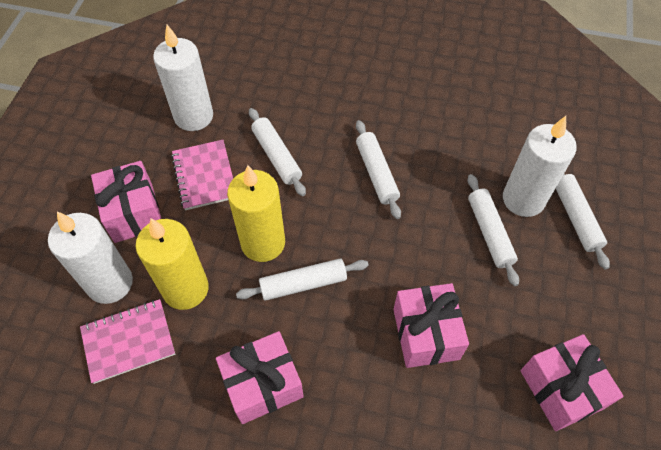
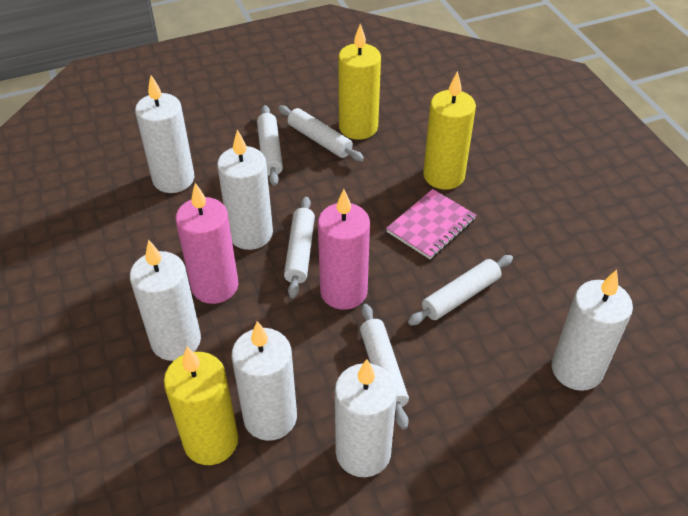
pink candle: none = 0 -> [176,183,238,304] [318,189,370,310] = 2
pink gift: [91,161,161,243] [216,331,304,424] [393,283,469,368] [520,334,624,431] = 4 -> none = 0
pink notebook: [80,299,175,384] [171,140,233,210] = 2 -> [386,189,476,259] = 1
white candle: [48,211,133,304] [153,25,213,131] [503,116,577,217] = 3 -> [130,239,201,361] [135,75,194,193] [217,130,273,250] [231,321,297,441] [335,359,397,477] [552,270,633,391] = 6
yellow candle: [136,218,209,310] [227,165,285,262] = 2 -> [164,347,238,465] [338,24,381,140] [423,71,476,190] = 3

